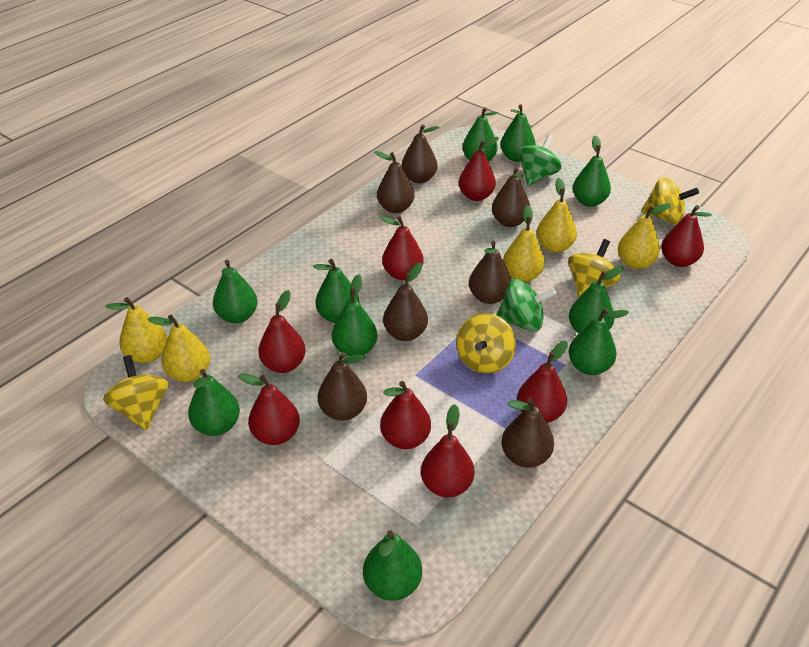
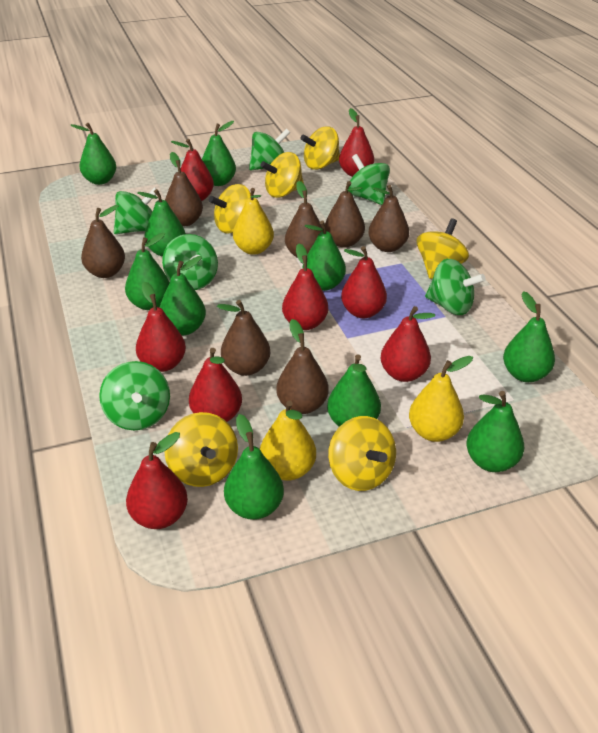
green spinning top: [496,279,557,332] [518,134,562,186] = 2 -> [99,361,170,430] [114,187,156,234] [162,234,218,290] [249,129,290,171] [349,154,390,205] [425,259,486,315] = 6
yellow pear: [106,297,168,363] [147,314,210,382] [503,205,545,282] [536,178,577,253] [618,203,671,269] = 5 -> [233,188,274,255] [260,401,316,481] [409,356,473,442] = 3
yellow spinning top: [103,355,169,431] [456,313,516,374] [568,239,620,297] [641,177,699,225] = 4 -> [164,412,238,487] [209,184,251,233] [260,152,304,198] [301,126,340,170] [328,416,396,491] [417,219,469,279] = 6

